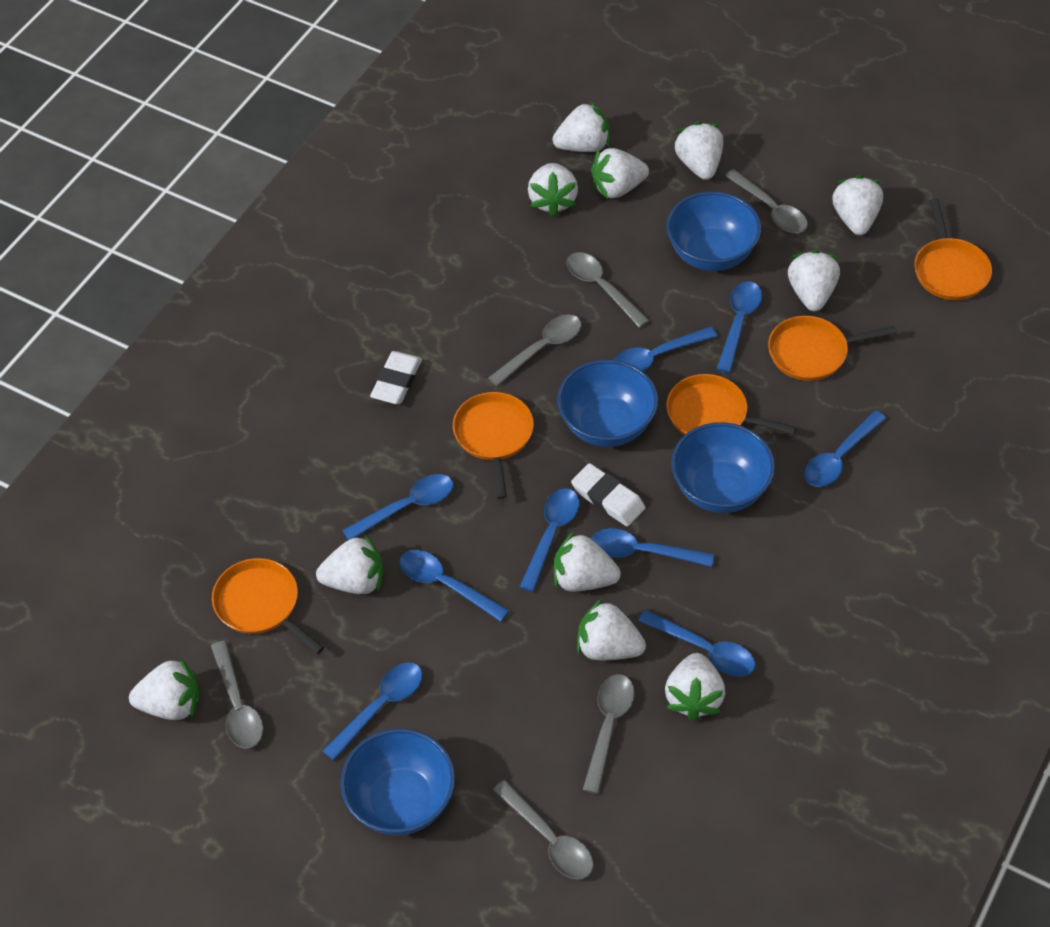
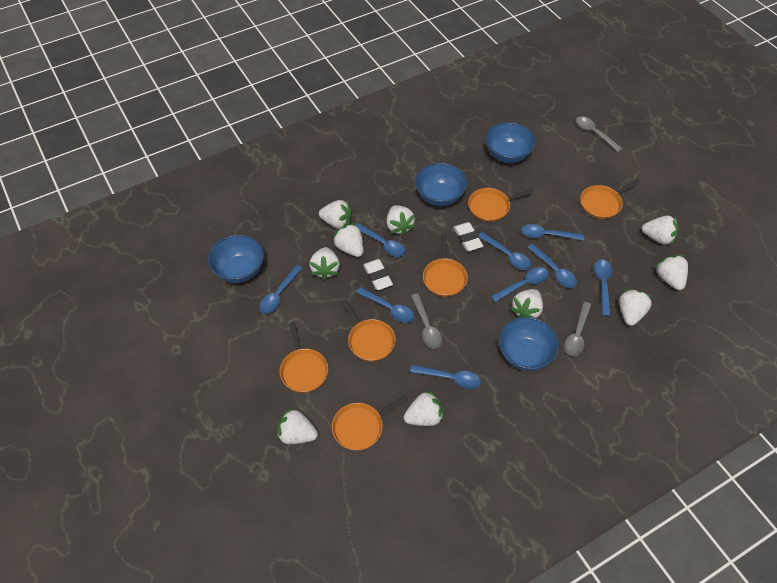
grey spoon: [211,641,263,749] [488,314,581,386] [493,780,594,880] [566,252,650,328] [583,674,635,794] [725,169,808,233] = 6 -> [411,294,442,349] [564,302,591,356] [576,116,623,152] = 3
orange pan: [212,558,324,654] [453,392,534,499] [666,374,797,435] [768,316,897,381] [914,198,992,300] = 5 -> [280,322,328,393] [332,396,408,451] [341,299,396,361] [423,234,468,297] [468,188,534,222] [580,180,640,219] = 6
white strawberry: [129,658,200,720] [316,535,383,594] [528,163,578,217] [553,101,610,152] [554,531,621,592] [577,599,646,660] [591,148,649,199] [665,653,725,721] [674,121,723,180] [788,250,840,311] [832,175,883,235] = 11 -> [277,408,318,444] [310,247,340,280] [319,200,352,229] [333,223,364,257] [387,205,415,236] [404,390,444,426] [511,289,543,318] [619,289,653,326] [642,216,678,246] [655,255,688,290] = 10

